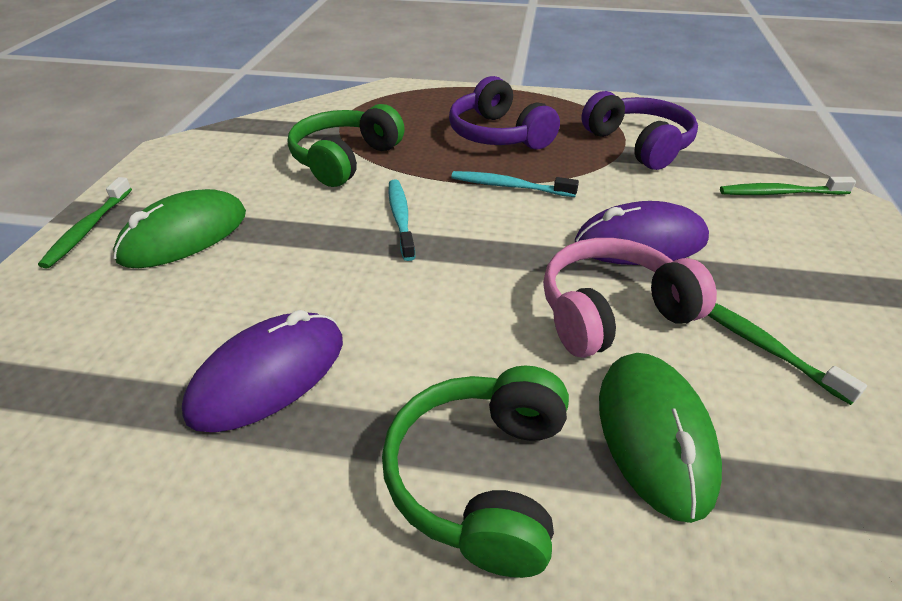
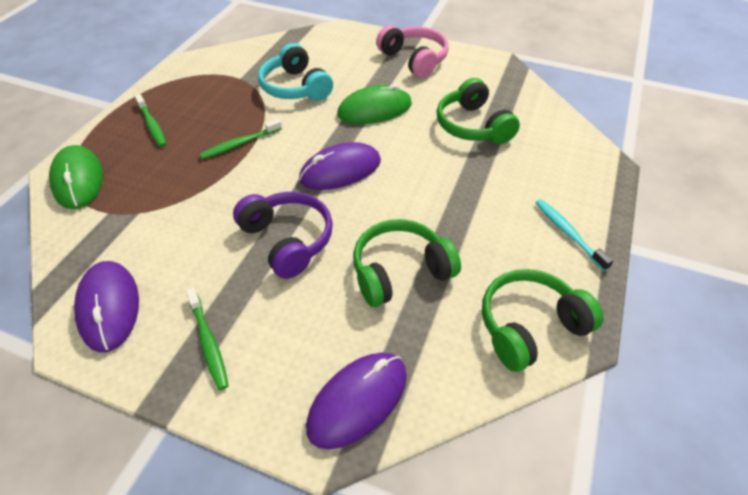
green headphones: [288,104,405,187] [382,366,569,578] = 2 -> [353,219,461,307] [437,78,520,144] [482,269,604,372] = 3
purple headphones: [449,76,560,149] [581,91,698,170] = 2 -> [233,192,333,279] = 1
purple mouse: [182,310,343,432] [575,201,709,265] = 2 -> [74,261,139,353] [299,142,381,190] [306,352,407,449] = 3
turquoise headphones: none = 0 -> [258,43,333,101] = 1
turquoise toothbrush: [388,179,415,261] [451,171,579,197] = 2 -> [535,199,613,271] = 1

